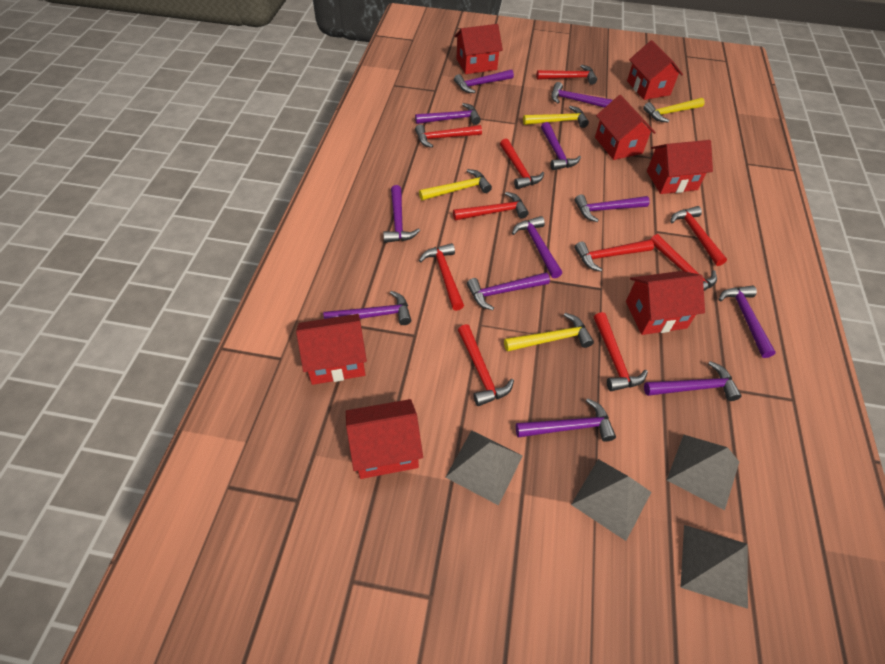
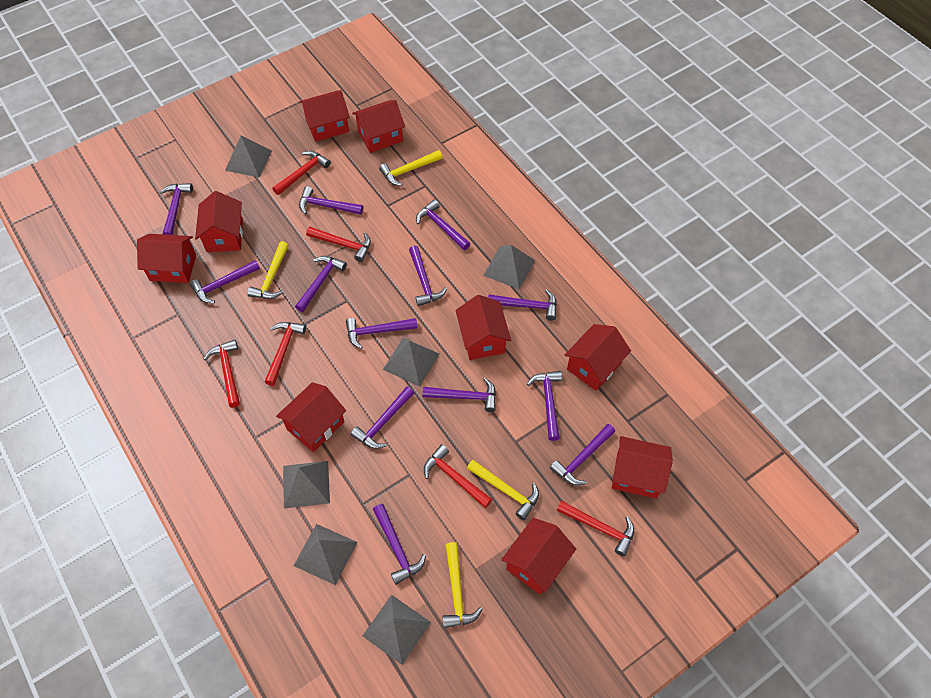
grey pyramid: [445,430,523,505] [571,459,651,541] [667,435,739,510] [680,525,748,609] = 4 -> [225,136,272,177] [283,461,330,509] [294,524,358,585] [362,595,431,665] [383,338,439,387] [483,245,535,289] = 6
purple hammer: [323,291,411,325] [383,185,420,243] [415,103,481,125] [454,69,514,93] [467,272,550,310] [512,216,562,278] [516,398,616,442] [541,122,581,170] [551,82,612,108] [575,194,650,222] [644,361,742,401] [719,286,776,358] = 12 -> [160,183,193,235] [190,260,260,303] [295,256,347,312] [299,186,363,215] [346,318,418,349] [351,386,414,449] [373,504,426,585] [409,246,447,306] [416,200,470,250] [423,378,496,412] [488,289,557,321] [527,371,562,441] [550,424,615,486] = 13
red hammer: [415,124,482,148] [419,243,464,311] [453,192,529,220] [458,324,514,406] [500,139,544,189] [536,65,597,85] [575,239,654,272] [594,312,648,391] [651,234,717,291] [671,206,727,266] = 10 -> [204,340,240,407] [265,322,306,386] [273,151,331,195] [306,227,371,262] [424,444,492,508] [557,500,634,556] = 6
red house: [296,314,367,385] [346,399,423,479] [454,24,503,74] [595,95,656,160] [626,271,705,335] [627,40,683,100] [647,140,713,194] = 7 -> [137,234,196,283] [195,191,243,252] [276,382,346,452] [299,90,350,142] [352,100,405,153] [455,295,511,360] [501,518,576,595] [565,324,631,391] [612,436,673,499] = 9

